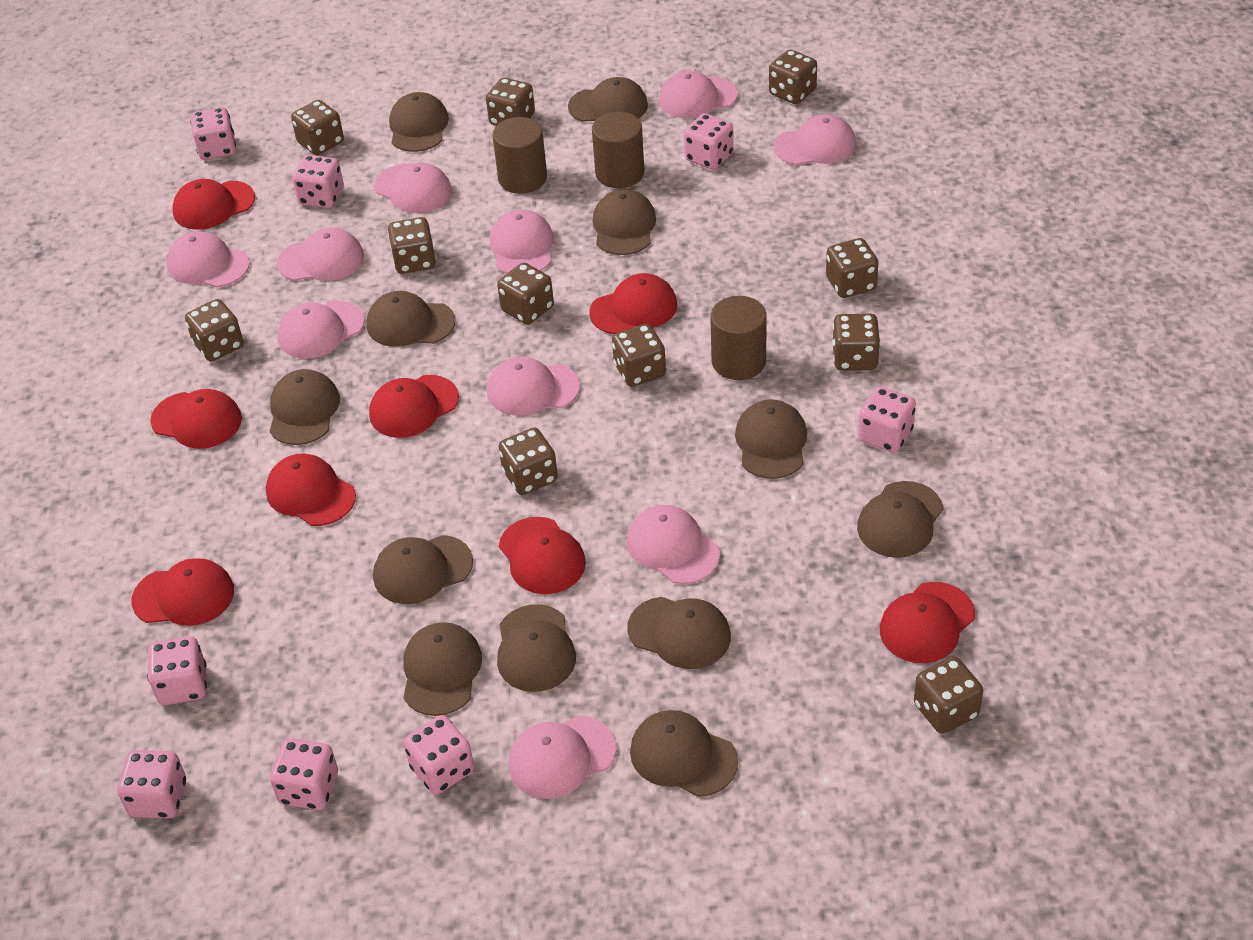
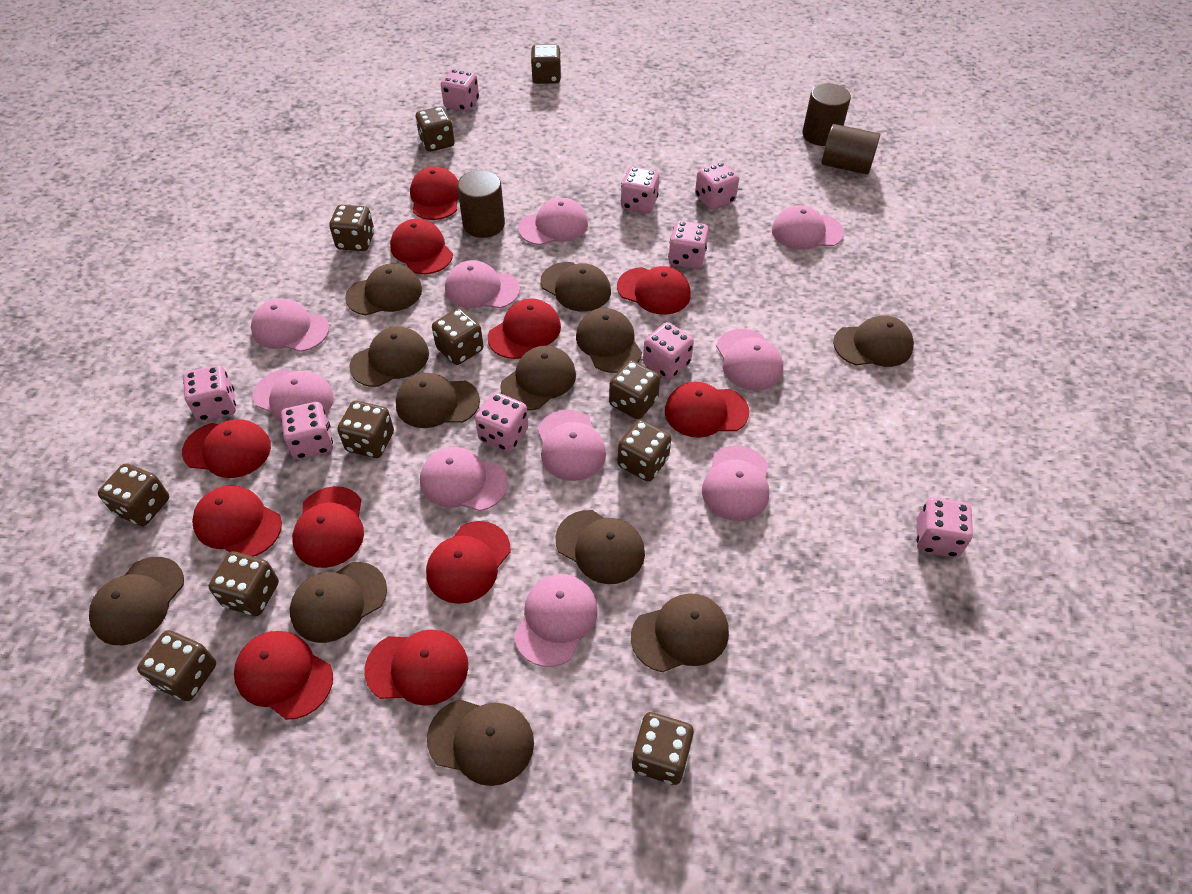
pink dice: [117,750,186,819] [147,636,207,705] [190,107,236,160] [270,738,338,810] [292,155,344,208] [403,715,474,795] [684,113,734,170] [858,386,916,453] = 8 -> [183,365,236,422] [281,402,333,460] [441,69,479,112] [475,392,529,452] [621,167,659,214] [643,322,694,380] [668,220,709,269] [695,161,739,210] [916,497,973,558] = 9
red cap: [131,558,234,626] [150,389,242,449] [172,179,255,230] [266,454,356,526] [369,375,459,438] [499,517,586,594] [589,273,677,334] [880,582,975,663] = 8 -> [182,419,271,478] [192,485,282,557] [234,631,333,720] [292,486,364,568] [364,630,468,706] [390,219,453,274] [410,167,459,220] [426,521,511,604] [488,298,561,359] [617,266,691,315] [665,382,749,438] = 11

